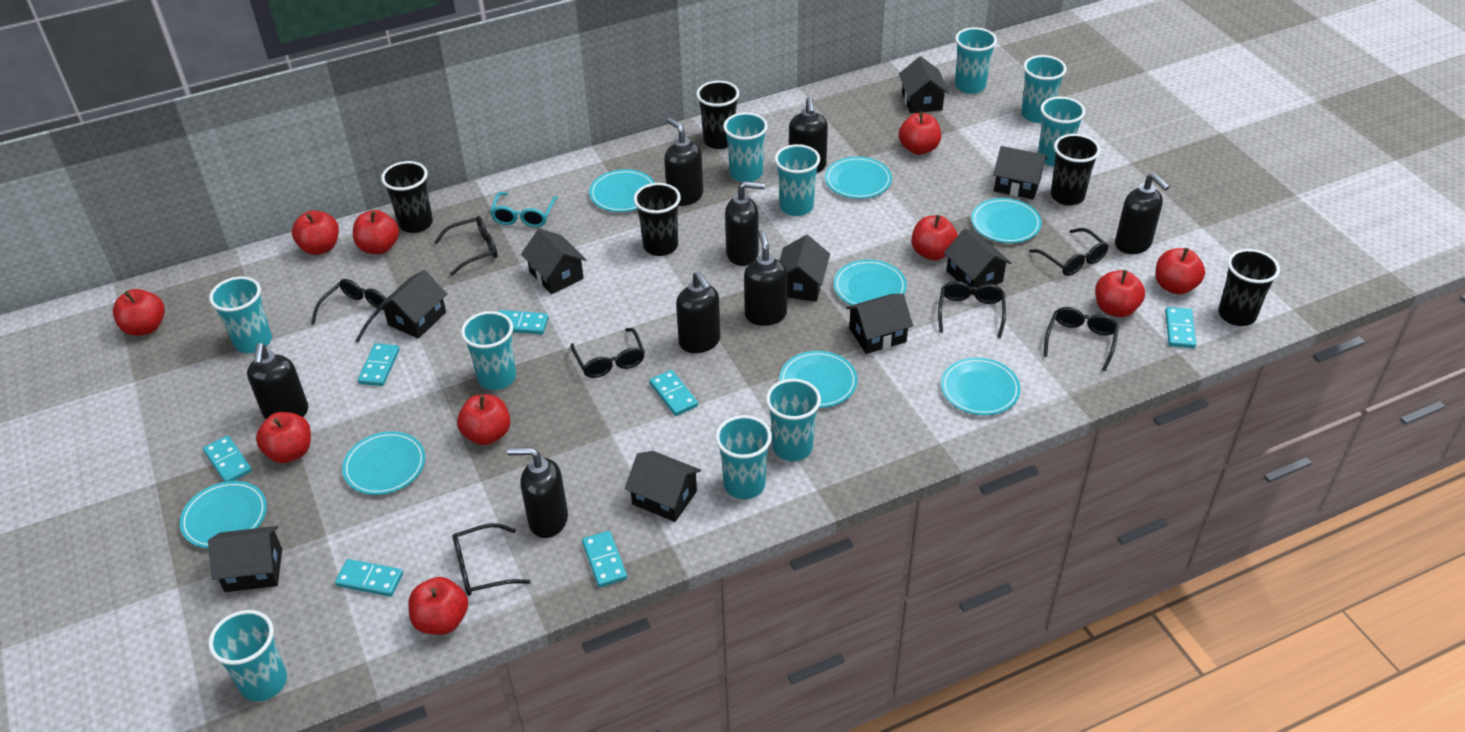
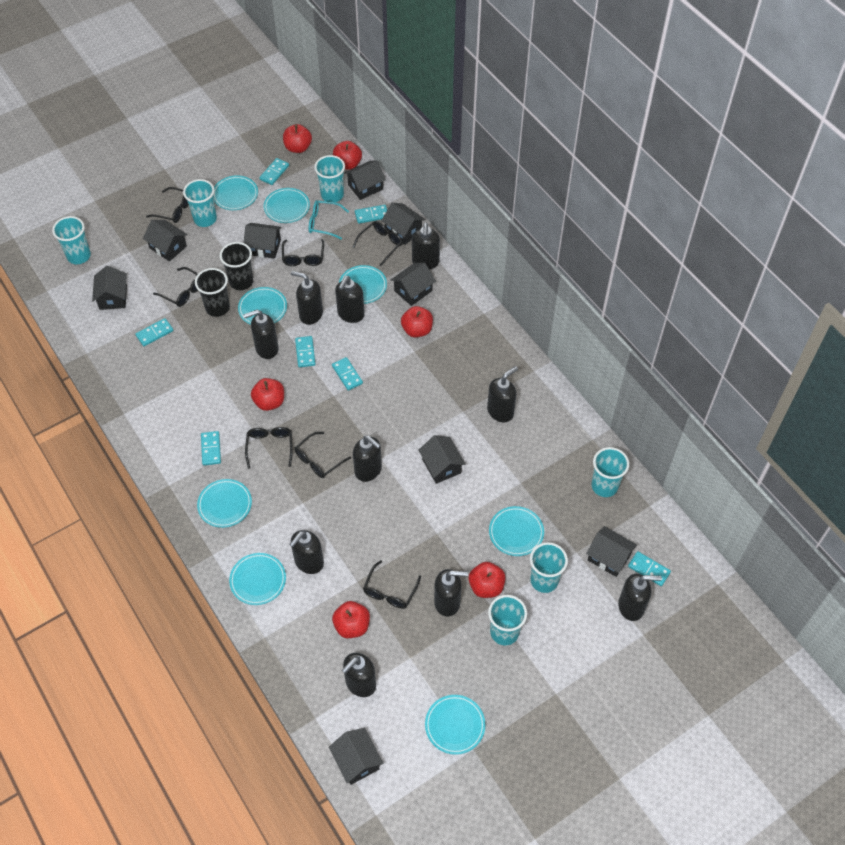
black cup: [381,161,433,233] [633,183,681,256] [696,81,739,149] [1051,134,1100,205] [1218,249,1280,326] = 5 -> [195,268,230,317] [220,242,253,290] = 2
black soap dispenser: [247,343,308,419] [507,447,568,538] [664,117,703,206] [676,271,720,353] [725,181,765,266] [744,229,788,326] [789,97,828,173] [1115,173,1170,254] = 8 -> [243,310,279,359] [290,530,324,574] [291,271,323,325] [335,276,365,323] [342,653,376,697] [353,436,382,482] [412,223,440,269] [434,569,468,617] [487,366,518,422] [618,574,662,621] = 10
red apple: [113,289,165,336] [256,412,311,463] [292,210,339,255] [353,210,399,254] [408,577,468,635] [457,394,510,445] [899,112,941,155] [912,215,958,261] [1095,270,1145,317] [1155,248,1205,294] = 10 -> [251,378,284,411] [283,124,312,153] [332,601,370,638] [333,141,362,170] [401,306,433,337] [469,562,506,598] = 6
turquoise cup: [208,610,287,702] [209,276,272,353] [461,311,516,390] [715,415,772,499] [723,112,768,182] [766,379,821,461] [774,144,820,216] [955,27,997,94] [1021,55,1067,123] [1038,97,1086,166] = 10 -> [52,216,91,264] [183,179,217,227] [314,155,345,202] [488,595,527,645] [530,542,568,593] [592,447,629,497] = 6

